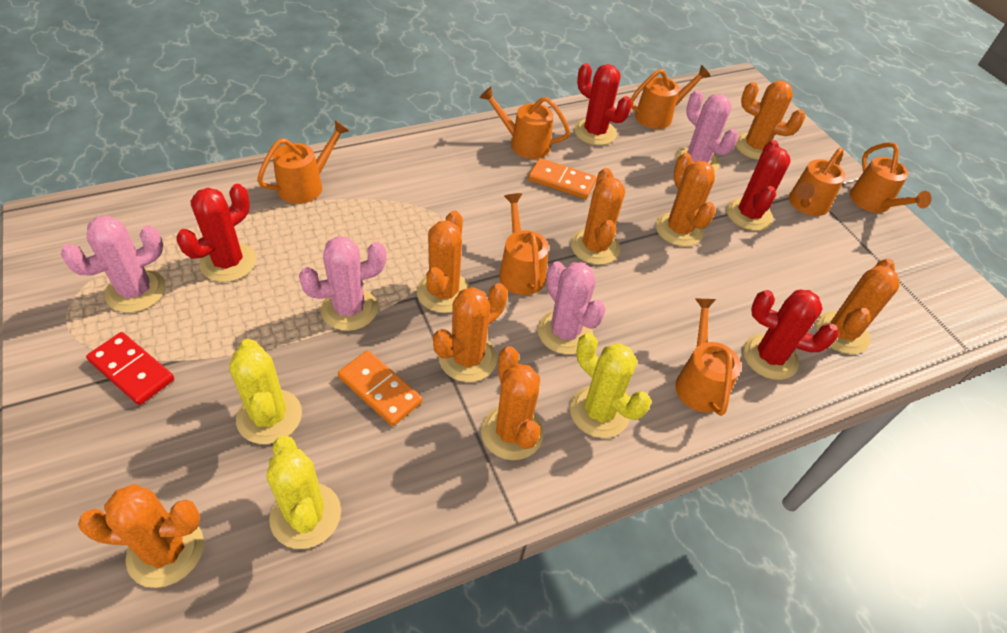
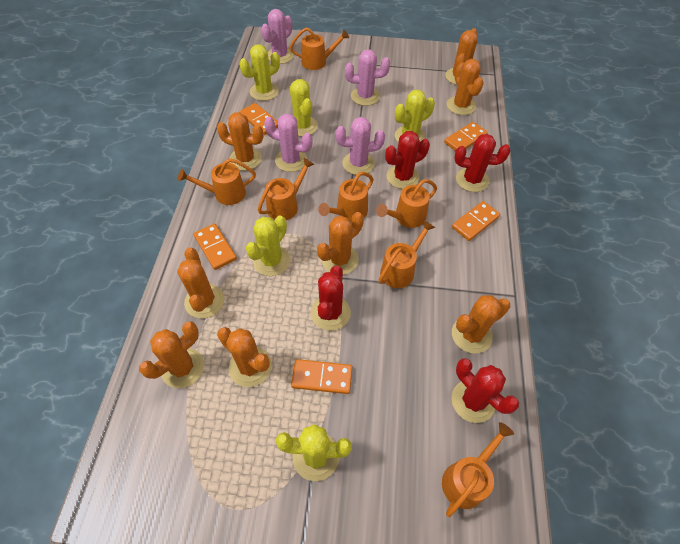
orange domino: [338,350,422,426] [528,158,597,199] = 2 -> [193,223,237,270] [240,103,278,135] [291,359,352,394] [444,122,488,151] [452,201,500,241] = 5
red domino: [86,332,174,405] = 1 -> none = 0
yellow cactus: [229,339,302,444] [267,436,341,549] [570,333,651,438] = 3 -> [239,44,280,101] [246,215,290,276] [276,424,352,481] [290,79,318,137] [395,90,435,142] = 5

